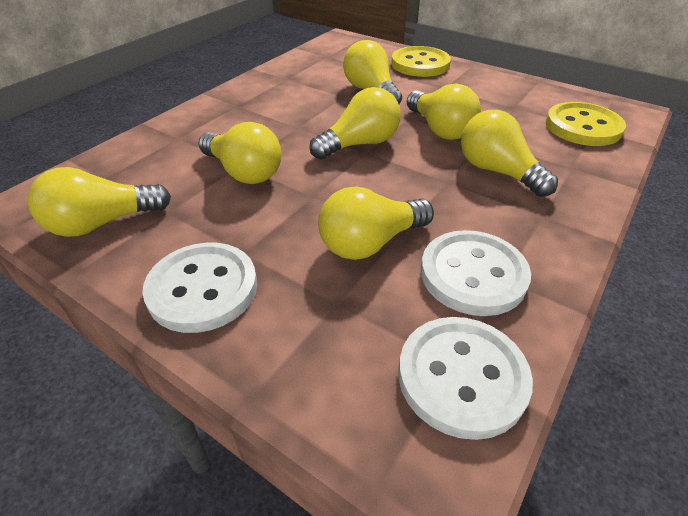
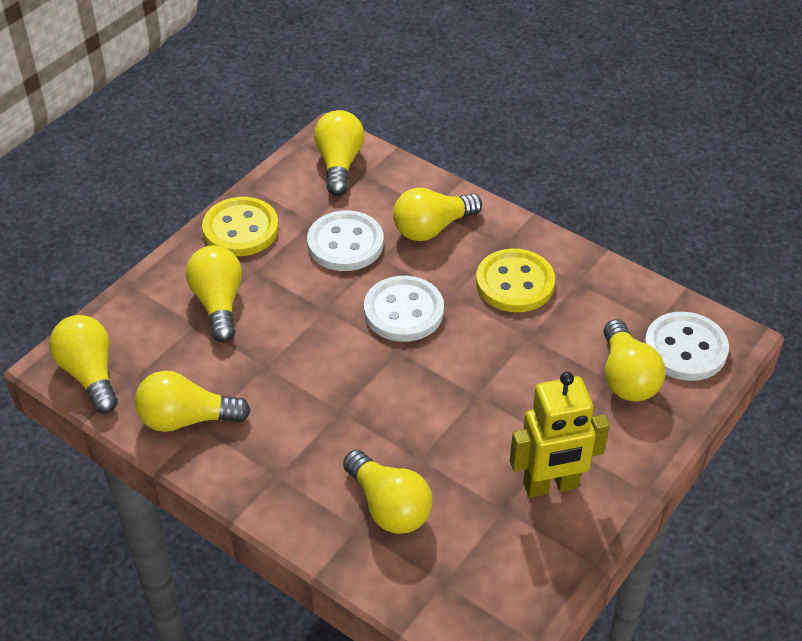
yellow robot: none = 0 -> [510,372,610,498] = 1

